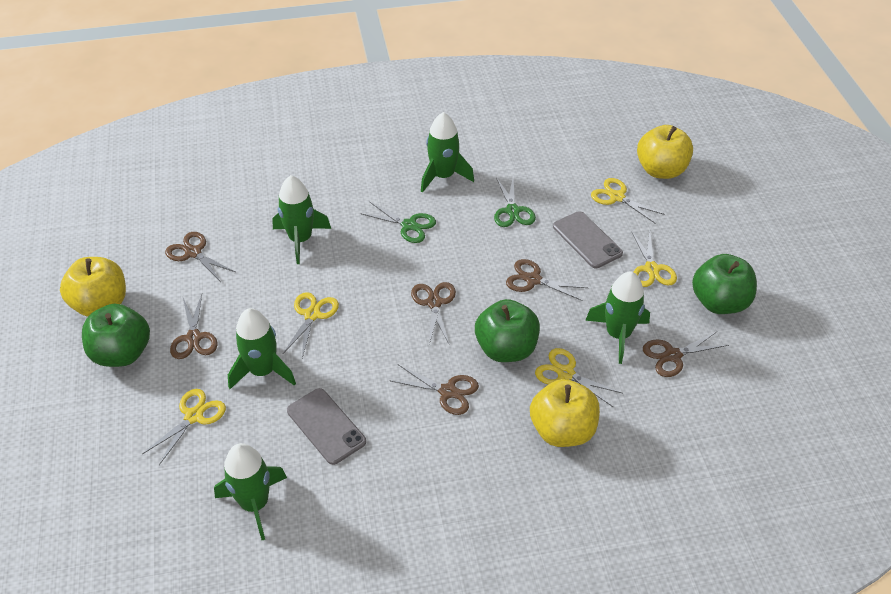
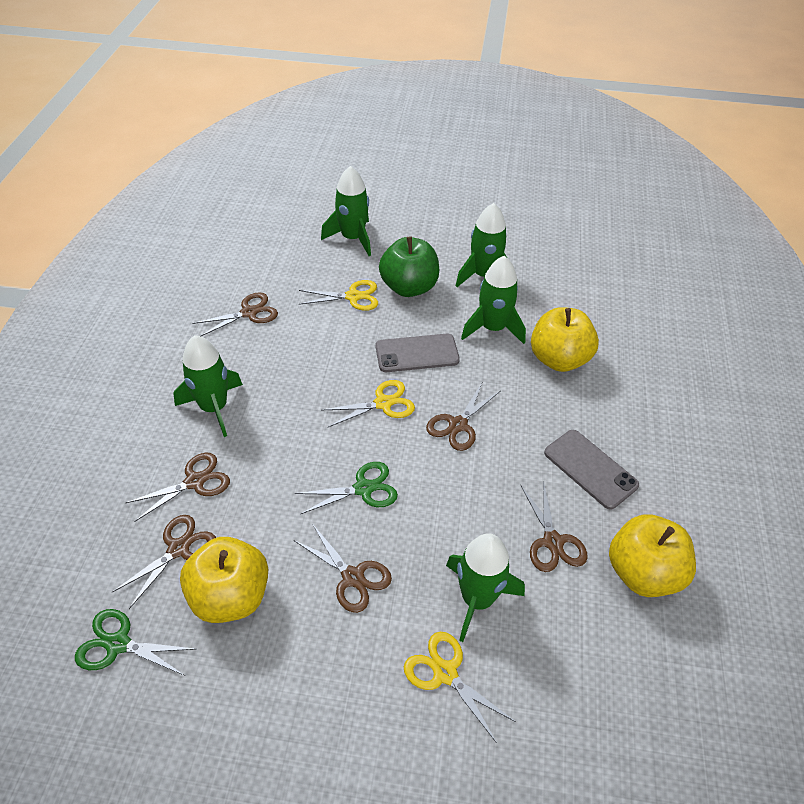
green apple: [82,304,150,367] [475,299,540,362] [692,254,757,314] = 3 -> [379,236,439,297] = 1
yellow scissors: [142,389,226,465] [283,292,339,358] [535,348,622,407] [591,178,665,223] [631,231,677,287] = 5 -> [299,280,378,311] [322,380,415,427] [404,632,516,743] = 3

